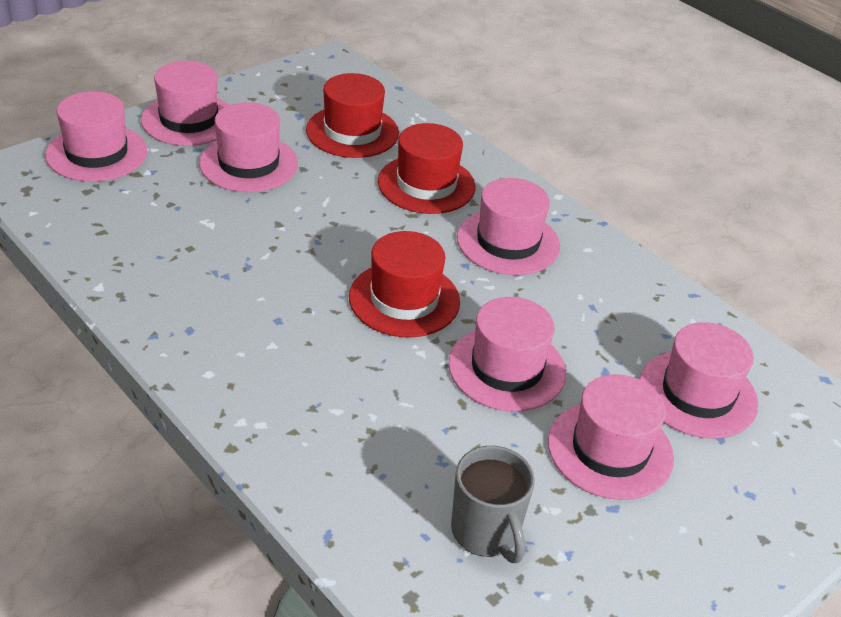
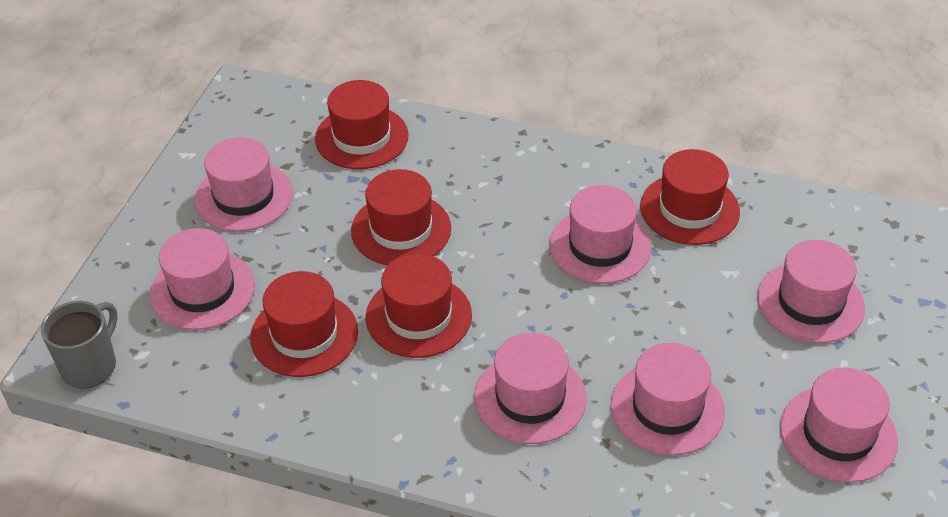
red hat: [306,73,399,158] [349,231,460,337] [378,123,475,214] = 3 -> [250,271,358,377] [315,80,409,169] [351,169,451,265] [366,254,472,358] [640,149,740,245] = 5

